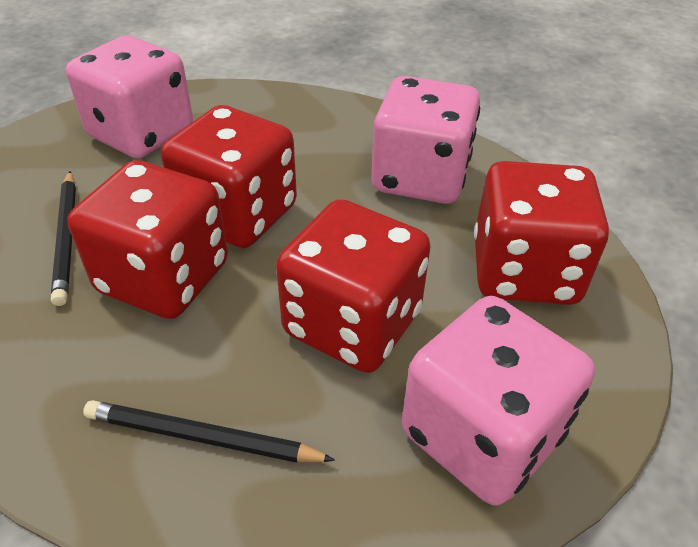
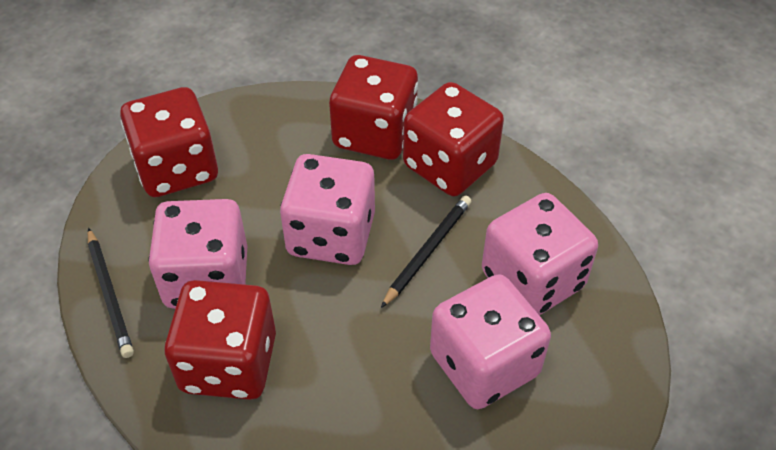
pink dice: [66,35,193,158] [371,76,480,204] [402,296,595,506] = 3 -> [149,199,247,309] [280,154,375,265] [430,274,551,409] [482,193,598,316] = 4

